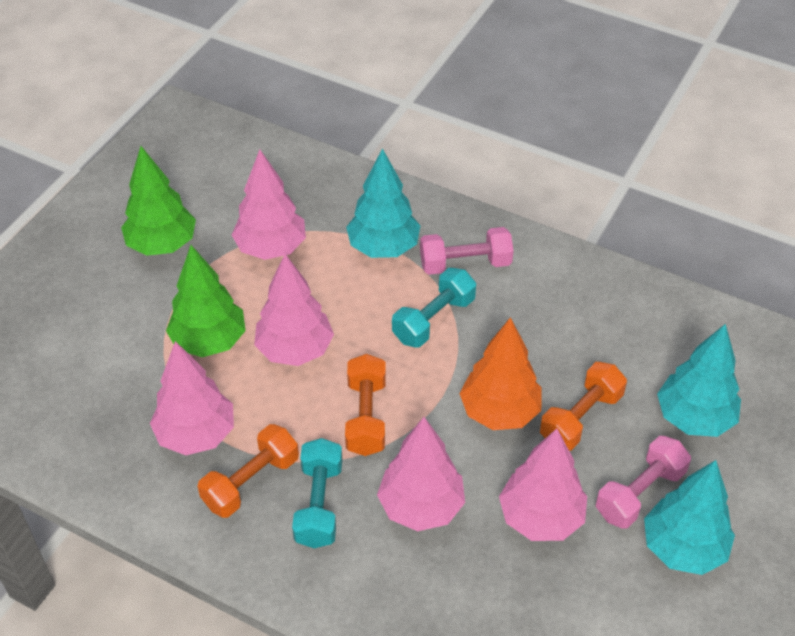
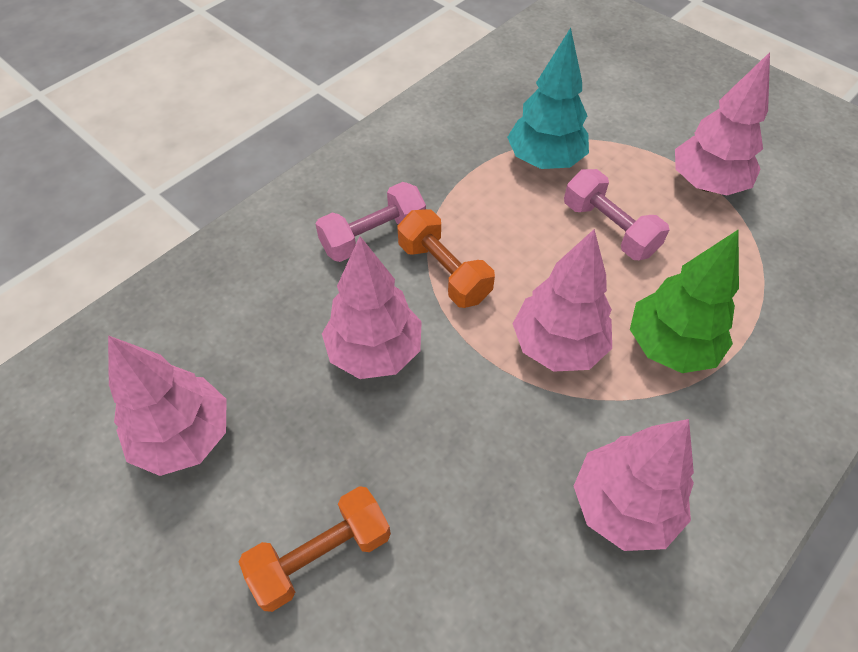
green tree: [121,146,196,256] [166,245,246,357] = 2 -> [630,230,739,373] = 1
orange dumbbell: [197,424,299,518] [345,354,386,456] [540,362,627,451] = 3 -> [238,486,391,612] [397,209,495,308] = 2
orange tree: [459,317,542,430] = 1 -> none = 0
turquoise dumbbell: [292,438,342,548] [392,268,476,347] = 2 -> none = 0
turquoise tree: [346,148,421,258] [644,460,735,575] [657,324,741,437] = 3 -> [507,28,589,169] = 1

